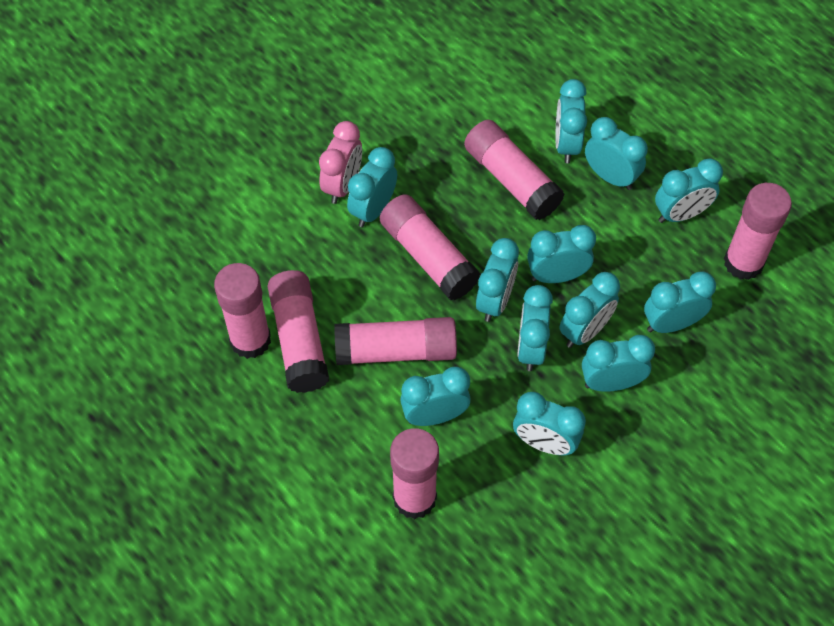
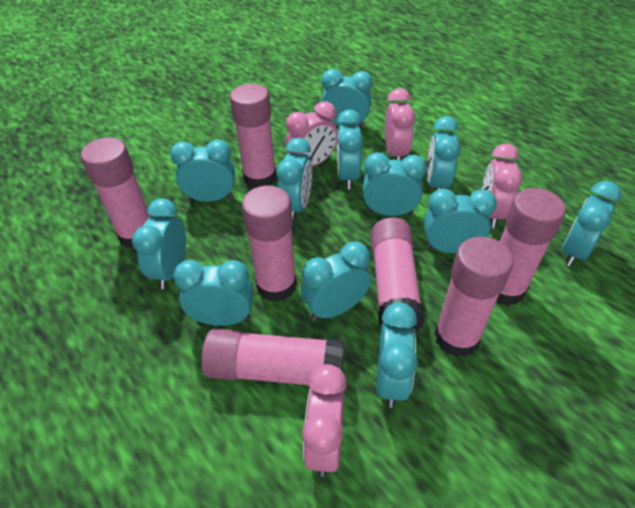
pink clock: [319,121,362,204] = 1 -> [286,101,337,166] [302,364,347,477] [385,88,415,160] [482,143,523,228] = 4

